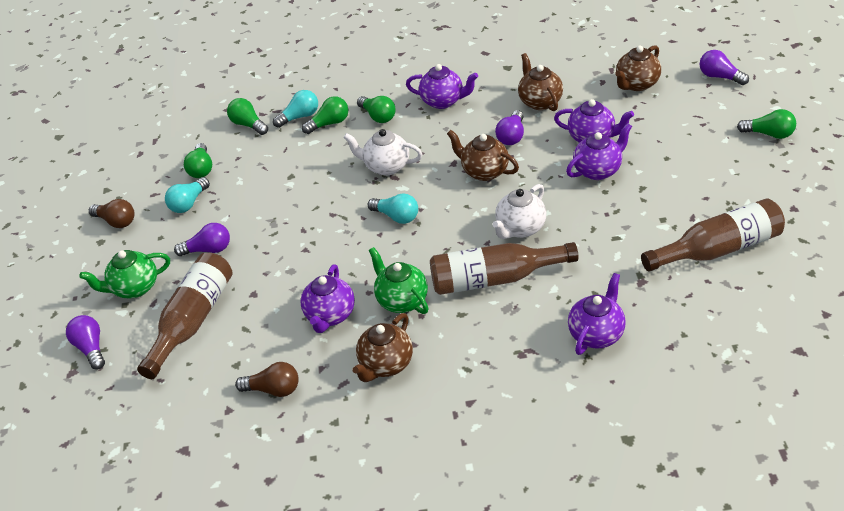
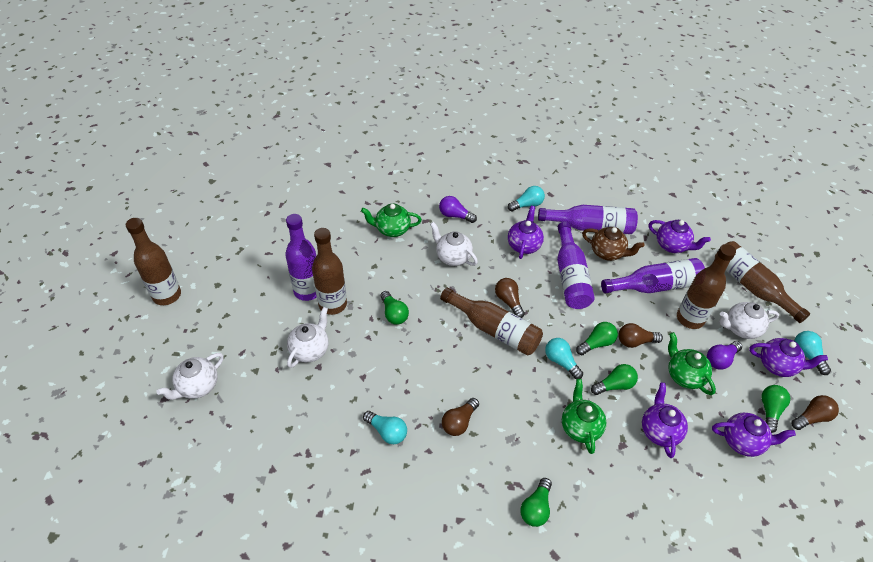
brown bottle: [137,253,232,379] [430,242,578,295] [641,199,785,271] = 3 -> [126,218,181,305] [312,228,347,315] [440,288,543,355] [677,244,736,329] [715,241,810,323] = 5
brown light bulb: [89,199,135,228] [235,362,299,397] = 2 -> [442,398,479,436] [495,278,525,318] [619,323,663,348] [791,395,839,430] = 4
brown teapot: [352,313,413,382] [447,130,519,181] [518,53,563,111] [615,45,661,91] = 4 -> [582,227,644,261] = 1
green teapot: [79,250,170,298] [369,247,428,314] = 2 -> [361,204,422,237] [562,379,607,454] [668,332,716,395] = 3
purple bottle: none = 0 -> [285,214,317,301] [538,205,638,234] [557,221,595,309] [601,258,705,294] = 4
purple light bulb: [66,315,105,369] [174,223,230,256] [495,110,524,145] [700,50,749,85] = 4 -> [439,196,477,223] [707,341,742,370] = 2
turquoise light bulb: [165,177,210,213] [273,90,318,128] [368,193,418,224] = 3 -> [363,411,407,444] [508,186,545,211] [545,338,583,379] [794,331,831,375] = 4
white teapot: [343,129,422,176] [492,184,546,239] = 2 -> [157,353,224,400] [287,307,329,368] [430,222,478,266] [719,302,779,339] = 4

